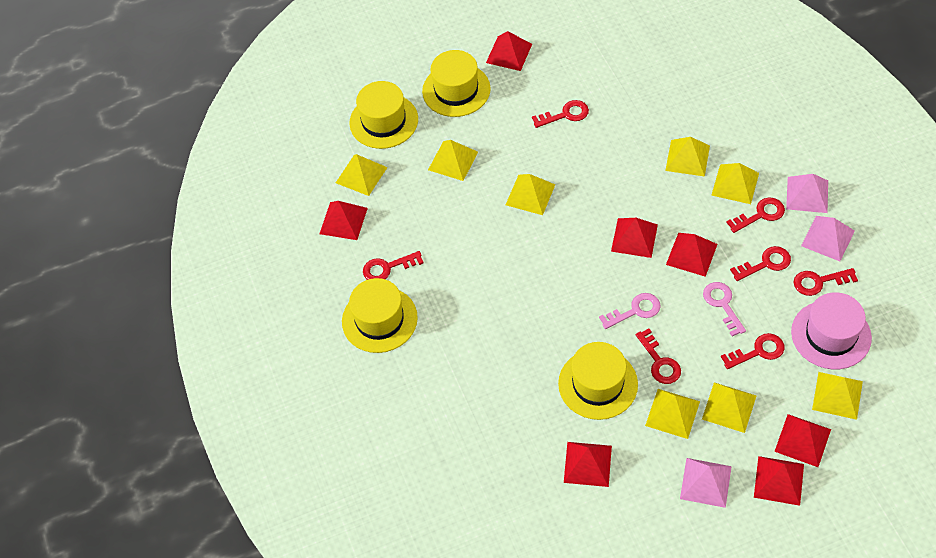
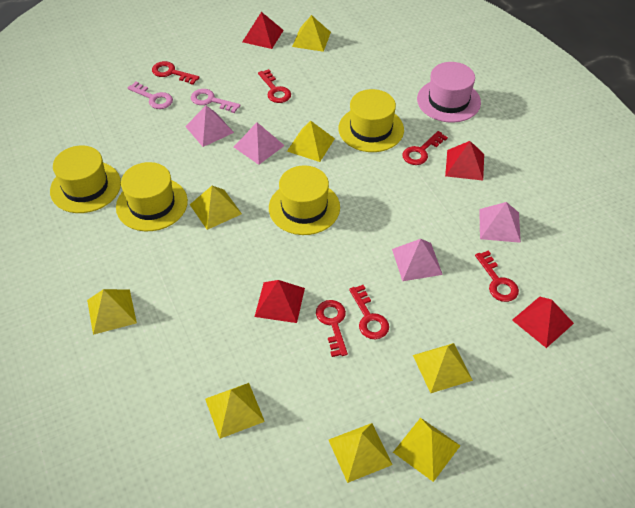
pink pyramid: [680,458,732,508] [786,174,828,213] [801,216,855,261] = 3 -> [185,106,234,147] [234,122,285,165] [392,239,443,281] [479,202,521,243] = 4
red key: [363,251,423,280] [532,100,589,128] [636,328,681,384] [721,333,785,369] [726,197,785,233] [730,246,791,281] [794,268,858,296] = 7 -> [152,61,200,85] [258,69,291,103] [316,300,348,357] [349,285,389,339] [402,131,448,165] [475,250,519,302] = 6
red pyramid: [319,201,368,240] [486,31,532,71] [564,442,612,487] [611,218,658,258] [666,233,718,277] [754,456,804,506] [774,414,831,467] = 7 -> [242,12,284,49] [255,280,305,323] [445,141,484,180] [512,297,574,348] = 4

